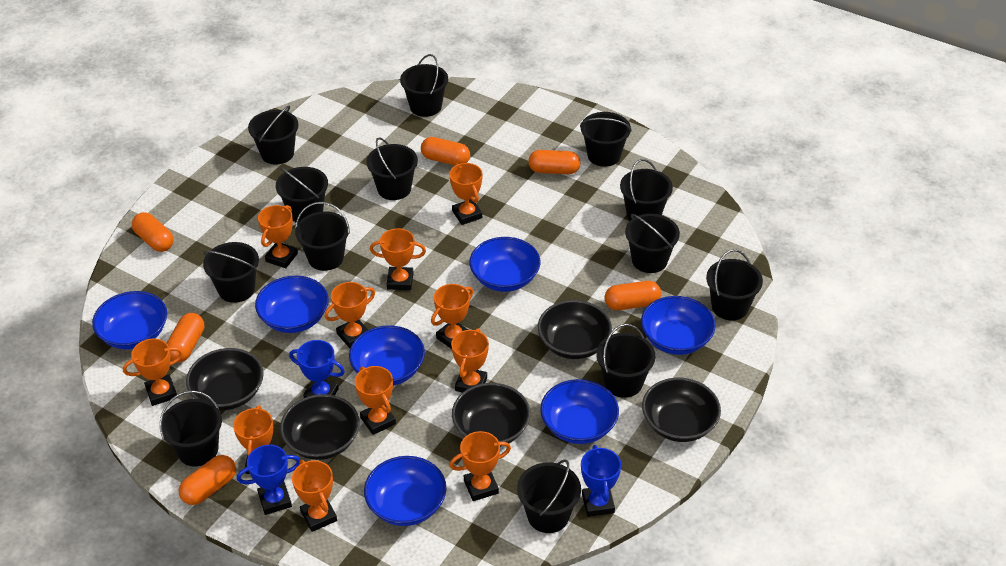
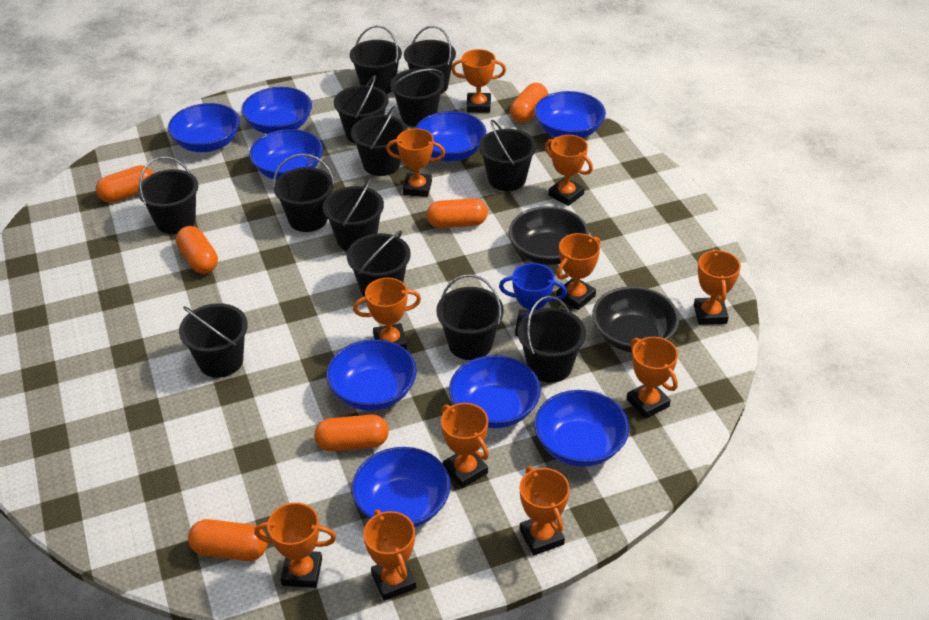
black bowl: [186,348,264,410] [280,394,360,460] [452,383,530,447] [538,300,612,359] [642,378,721,442] = 5 -> [509,206,589,265] [592,286,679,352] = 2
blue bowl: [92,291,167,349] [255,276,329,333] [349,325,425,386] [364,456,446,526] [469,237,540,292] [540,379,619,444] [641,296,716,355] = 7 -> [168,103,240,152] [241,87,312,134] [249,129,323,180] [326,339,417,411] [352,447,451,527] [415,111,486,161] [449,355,541,428] [534,91,606,138] [534,390,629,467] = 9
blue trophy: [237,445,300,515] [289,340,345,398] [581,445,621,517] = 3 -> [499,263,567,336] = 1

